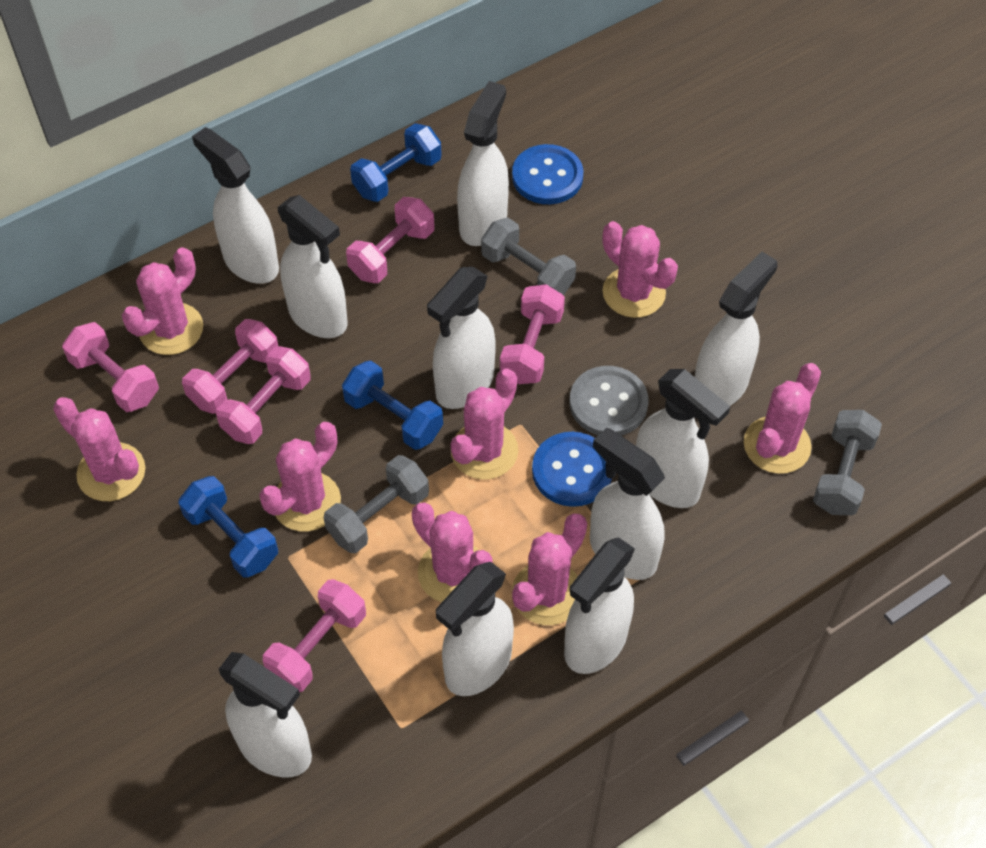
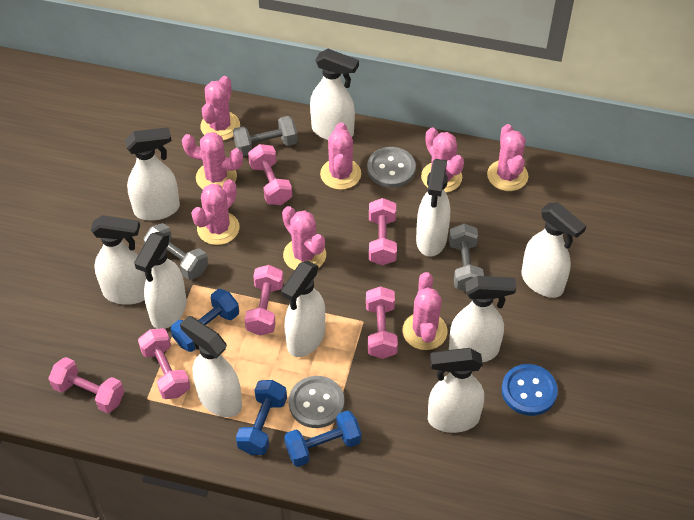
blue button: [512,144,583,204] [532,432,612,507] = 2 -> [501,364,558,416] = 1
grey button: [570,366,649,436] = 1 -> [289,376,344,428] [367,147,416,188] = 2

